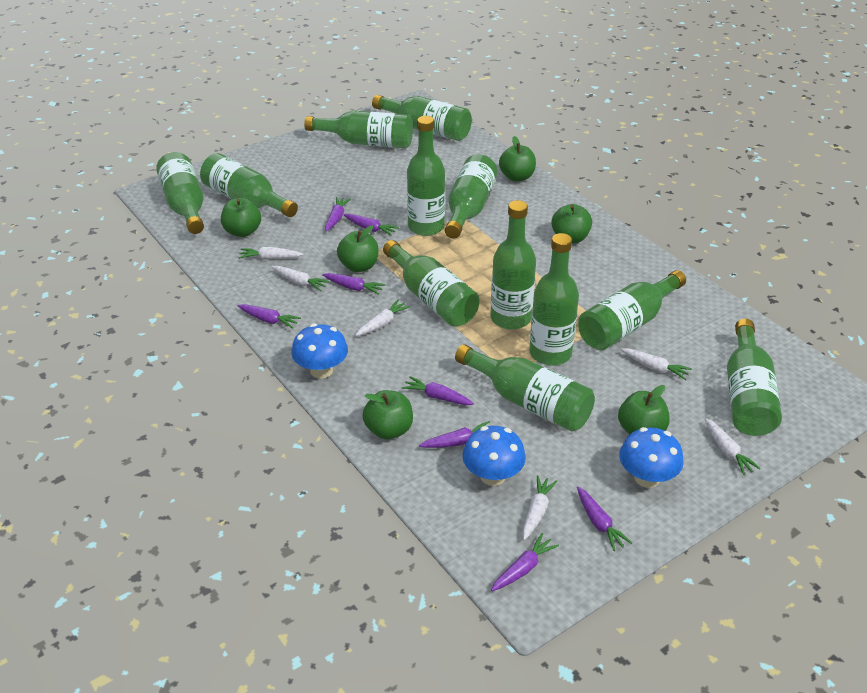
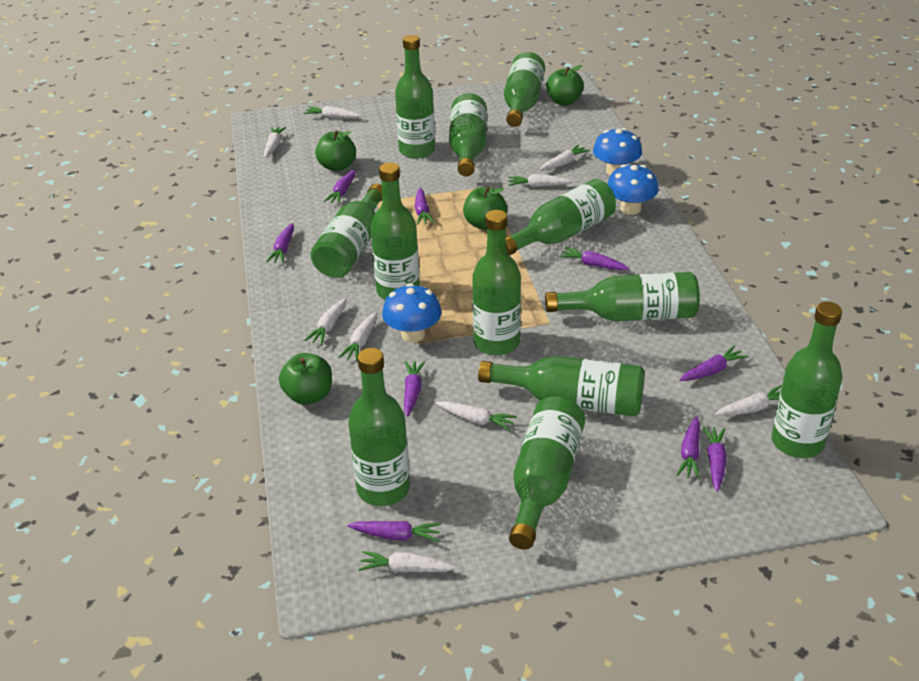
green apple: [221,198,261,237] [337,225,379,272] [362,390,413,439] [499,136,536,181] [551,204,592,244] [618,385,670,434] = 6 -> [279,353,332,405] [315,130,356,171] [463,187,507,230] [546,65,584,105] = 4
purple carrot: [237,304,301,329] [322,273,385,295] [325,197,351,231] [343,214,399,236] [402,376,474,405] [419,421,490,448] [491,533,559,591] [577,487,632,551] = 8 -> [266,223,294,263] [323,170,356,204] [347,521,441,542] [404,361,425,417] [415,188,434,225] [559,247,630,271] [676,416,700,480] [679,346,748,381] [703,426,727,491] = 9
white carrot: [239,247,303,260] [272,266,330,291] [355,299,411,336] [522,475,557,540] [621,348,692,380] [705,418,761,475] = 6 -> [264,127,286,158] [304,106,361,118] [304,298,347,345] [339,312,377,361] [358,551,456,573] [436,401,517,431] [508,174,573,187] [539,145,590,170] [715,385,782,416] = 9

